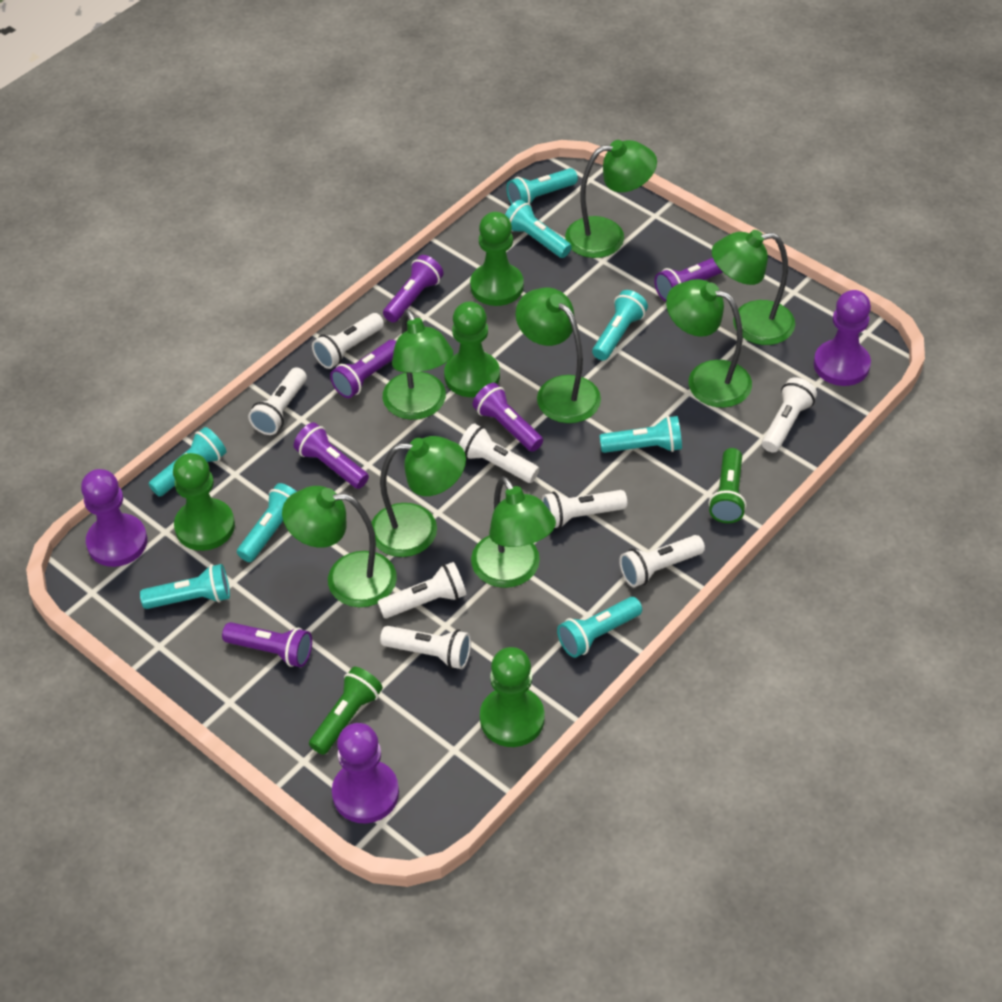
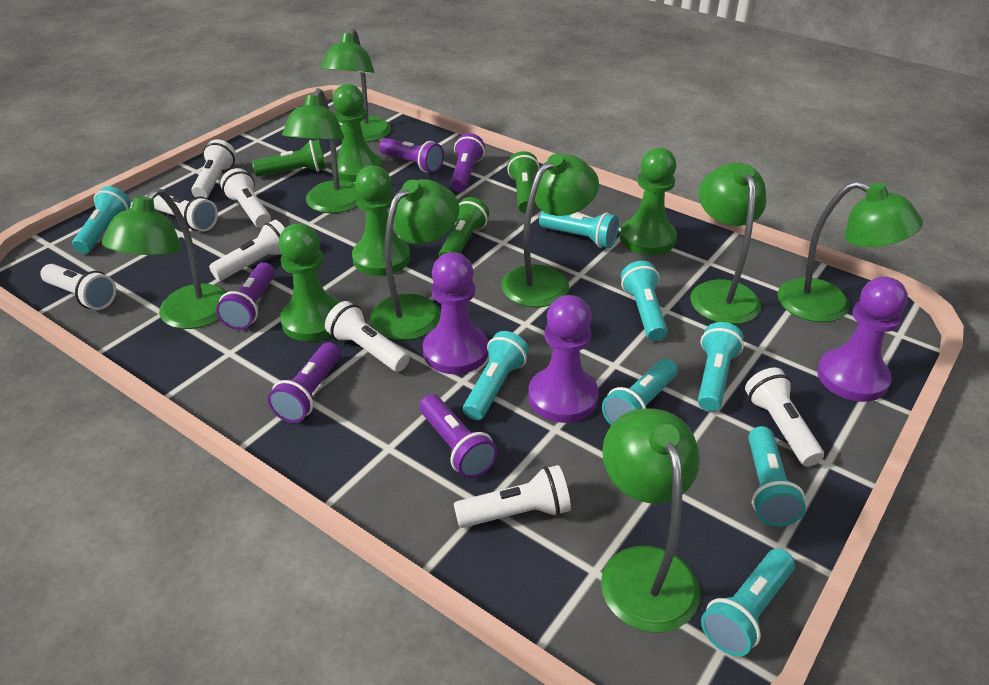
green flashlight: [309,667,383,755] [709,448,746,523] = 2 -> [252,140,326,177] [439,197,489,257] [507,151,540,213] = 3
purple flashlight: [222,622,312,667] [294,422,369,489] [330,340,396,398] [383,255,444,323] [473,383,543,452] [654,258,723,302] = 6 -> [216,263,275,330] [267,343,341,423] [379,138,444,173] [419,394,498,479] [450,133,485,192] = 5

